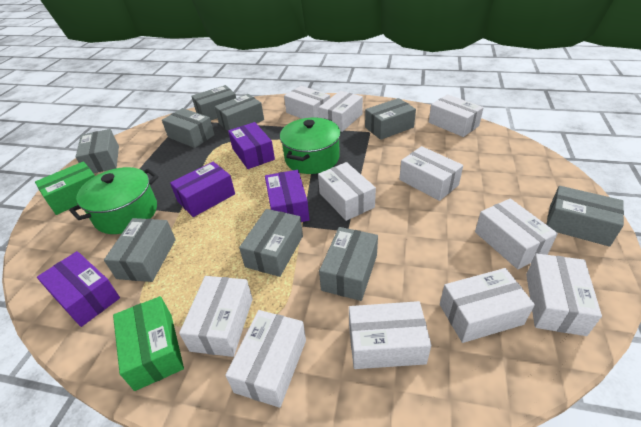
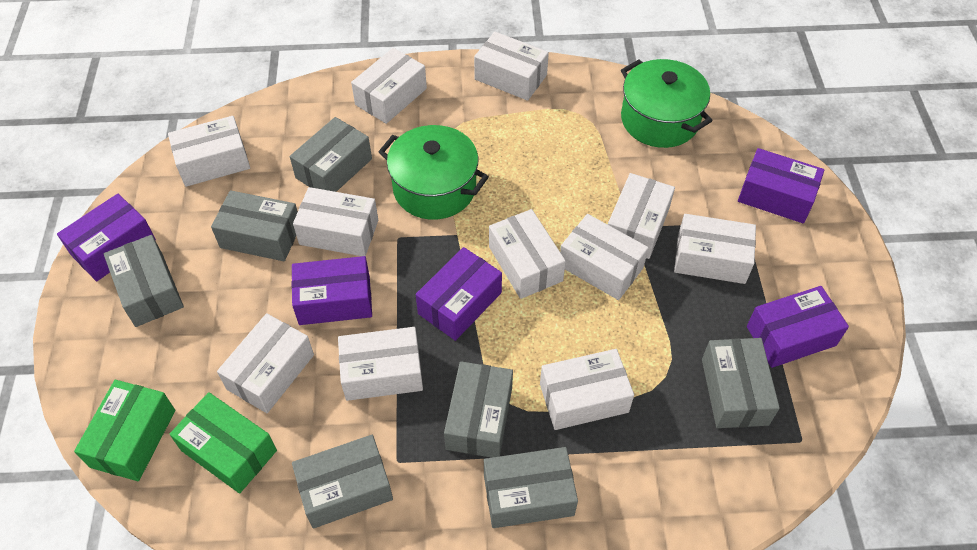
grey box: [76,129,119,173] [104,218,176,282] [162,108,214,148] [191,85,236,120] [215,94,264,131] [239,209,303,277] [319,227,378,301] [365,98,416,140] [546,186,624,247] = 9 -> [104,235,184,327] [211,190,298,261] [290,117,372,192] [292,435,393,529] [444,361,513,458] [484,447,578,528] [702,338,780,428] = 7
purple box: [37,251,120,327] [170,162,235,217] [228,122,275,169] [265,170,310,222] = 4 -> [57,194,156,281] [292,256,372,325] [416,247,502,341] [738,148,824,223] [747,286,849,368] = 5

